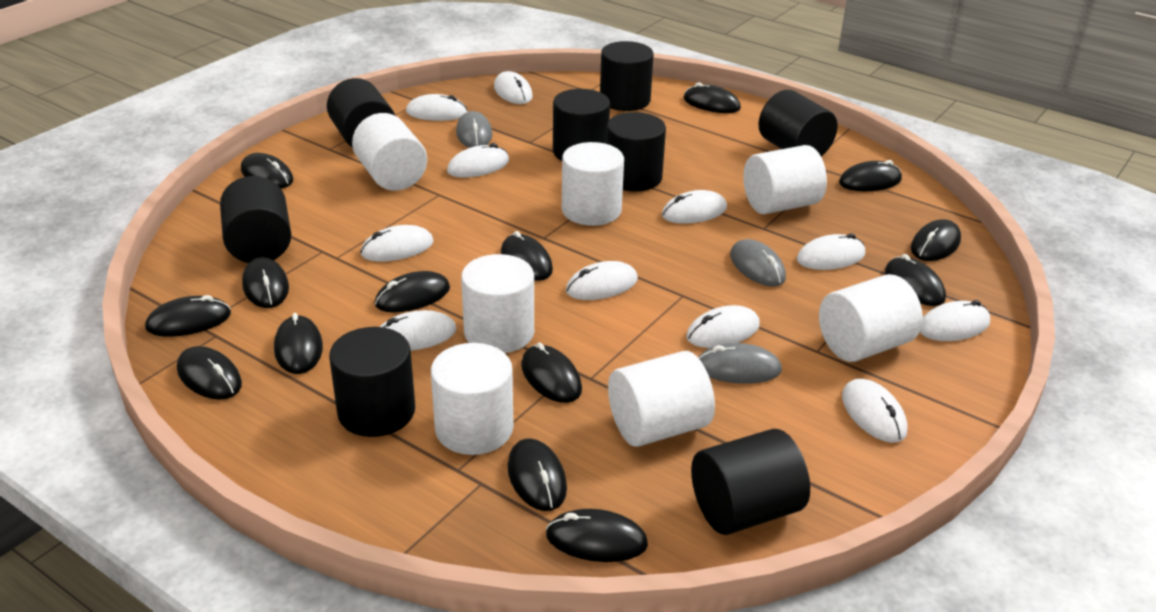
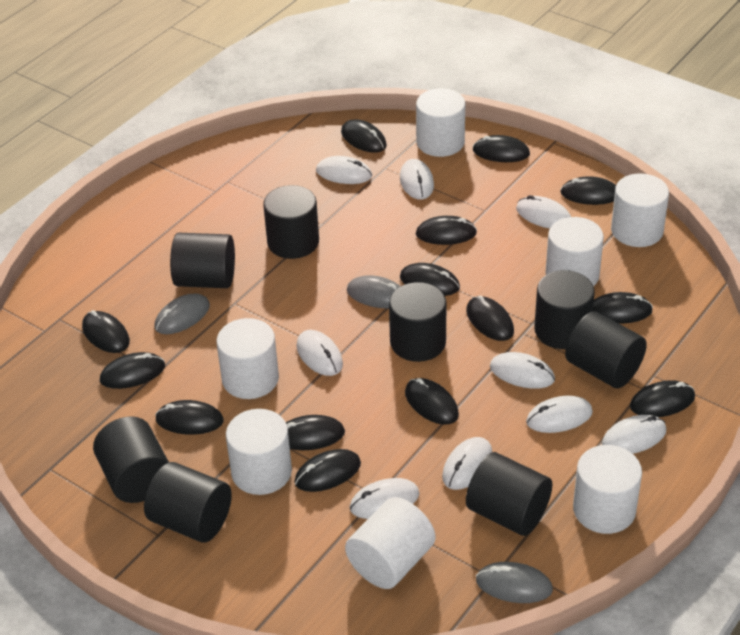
white mouse: [360,225,434,262] [380,310,456,351] [406,94,468,121] [447,143,509,178] [494,71,532,104] [566,261,638,300] [662,190,727,224] [686,305,760,348] [797,233,865,270] [842,379,907,443] [920,300,990,341] = 11 -> [296,330,343,376] [316,156,372,184] [350,478,419,519] [400,159,434,200] [442,437,492,490] [490,352,555,389] [516,195,571,229] [526,396,593,433] [602,415,666,454] = 9

